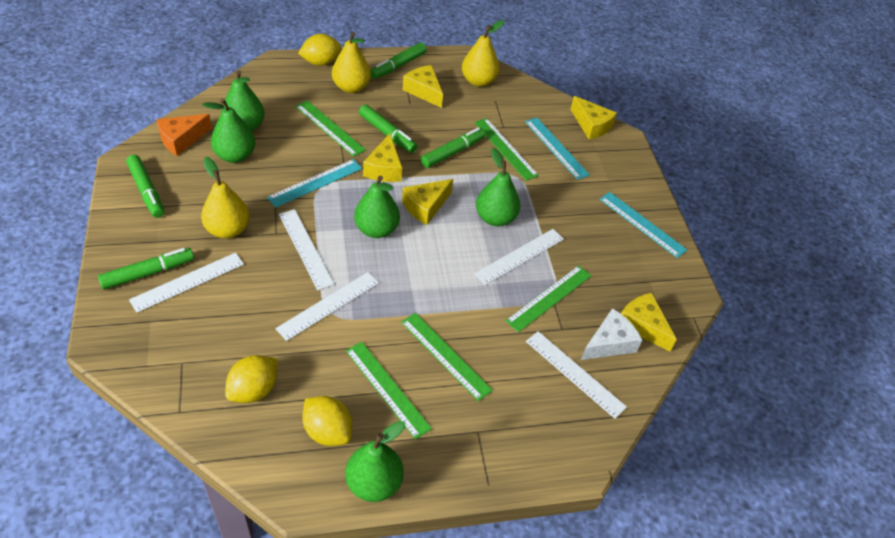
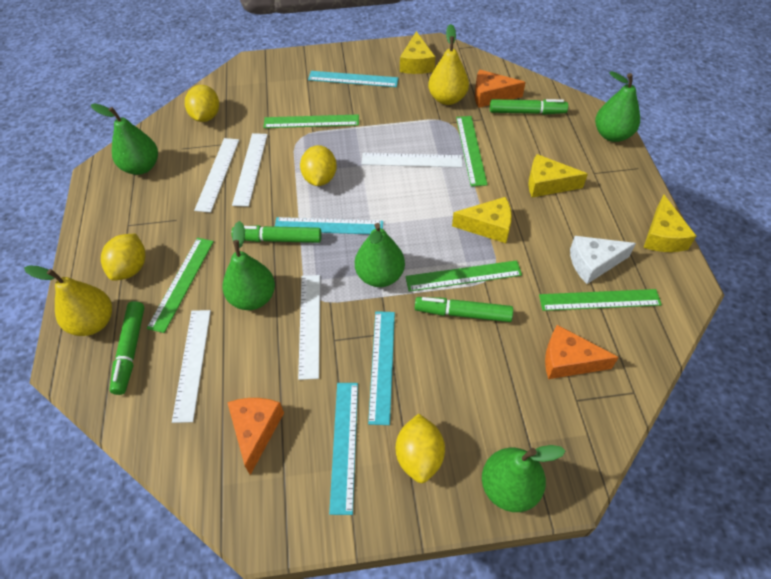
green marker: [98,248,194,290] [126,155,164,218] [359,105,417,153] [370,43,427,79] [421,127,485,168] = 5 -> [109,301,144,395] [231,225,322,243] [415,297,513,322] [490,99,568,115] = 4
orange cheese: [156,114,212,156] = 1 -> [227,398,284,475] [475,70,526,108] [545,325,619,379] = 3
turquoise ruler: [267,159,362,208] [525,118,590,180] [600,192,687,258] = 3 -> [275,217,383,234] [308,71,399,87] [329,383,358,515] [368,311,395,425] = 4
yellow cheese: [363,134,402,182] [402,179,453,225] [403,65,443,108] [570,96,617,140] [621,293,677,352] = 5 -> [400,31,435,74] [452,197,512,243] [528,154,588,198] [643,195,696,252] = 4
yellow lemon: [225,355,277,403] [298,34,342,66] [302,396,352,446] = 3 -> [101,234,145,281] [185,85,219,122] [300,145,337,186] [396,414,445,483] = 4
yellow pear: [201,157,250,239] [332,32,371,93] [462,20,504,87] = 3 -> [24,265,112,336] [428,24,469,105] = 2

